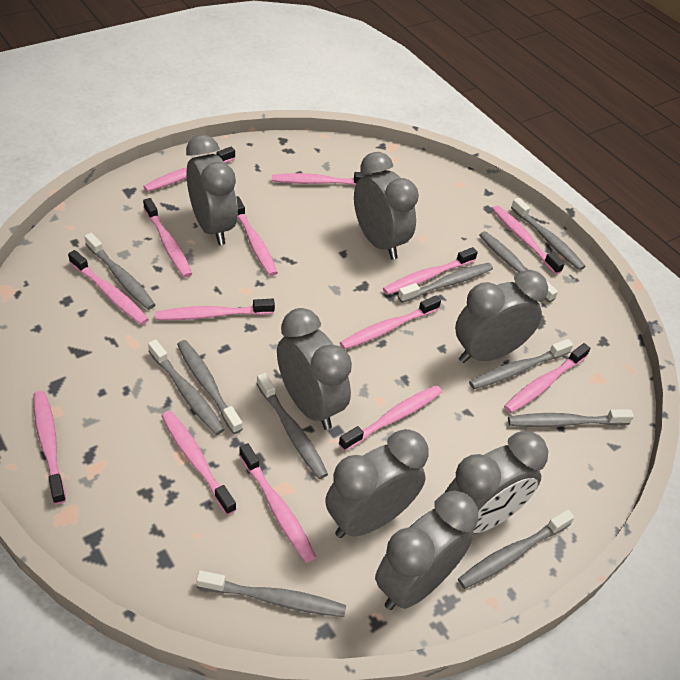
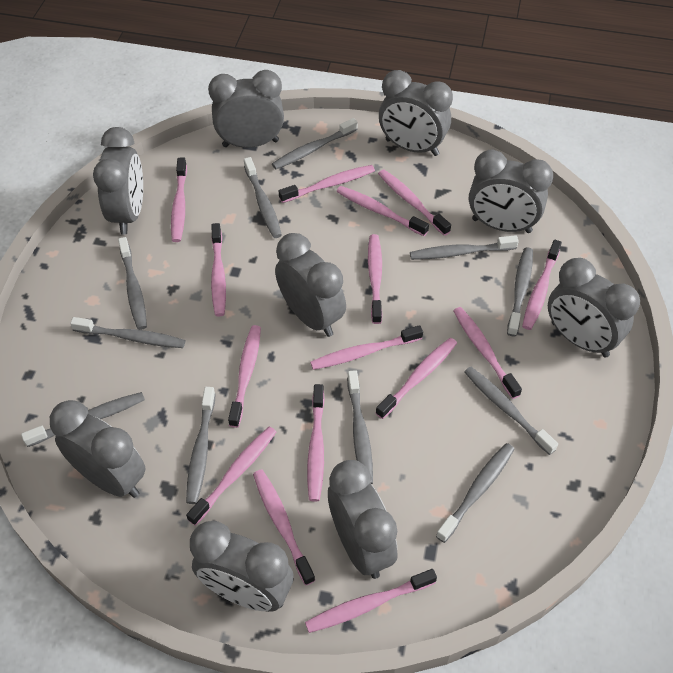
grey clock: [186,135,238,245] [277,308,352,430] [326,429,429,538] [354,152,419,260] [375,491,479,610] [445,431,548,534] [455,270,548,363] = 7 -> [50,400,146,498] [93,127,143,234] [190,521,293,612] [208,70,284,148] [275,233,346,337] [328,460,398,579] [379,70,453,156] [469,149,553,233] [548,258,640,358] = 9
pink toothbrush: [34,391,66,504] [68,250,149,325] [143,147,235,192] [143,198,192,278] [155,299,275,320] [161,411,237,515] [236,196,278,276] [239,443,316,563] [272,172,371,185] [339,385,442,451] [340,296,441,349] [383,247,478,295] [492,205,565,275] [504,343,591,413] = 14 -> [171,158,187,242] [186,427,276,526] [211,223,226,317] [228,325,261,428] [253,469,315,585] [279,165,375,203] [305,569,437,633] [307,384,325,502] [310,325,423,370] [336,186,429,236] [368,234,382,324] [376,338,457,419] [378,169,451,236] [453,307,522,399] [522,240,562,330] = 15

